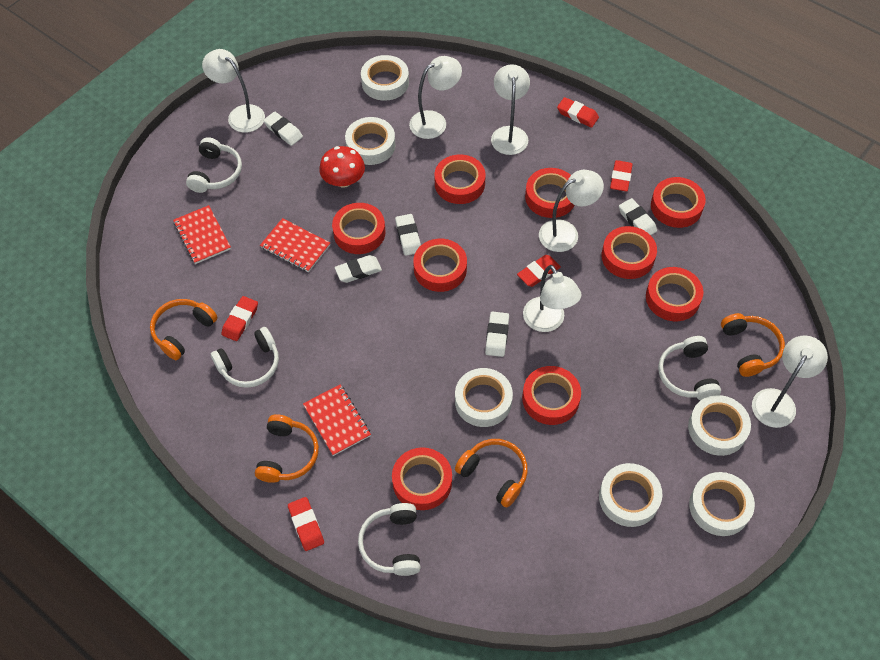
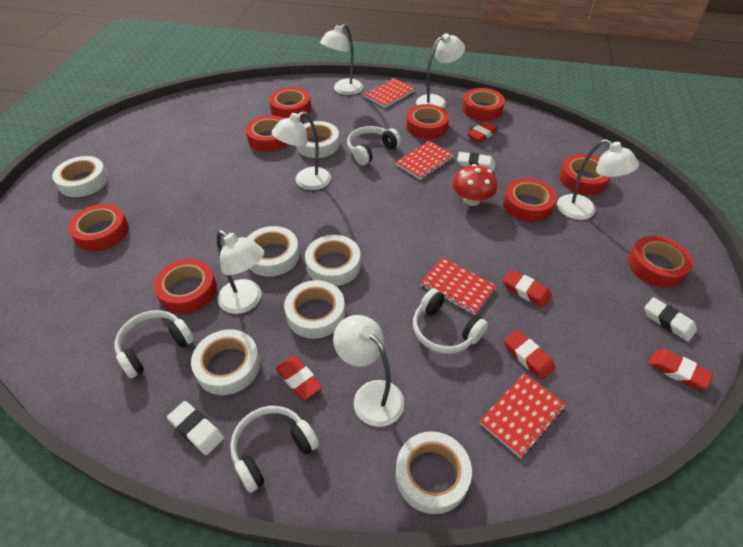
orange headphones: [150,299,218,360] [255,414,319,483] [455,439,528,507] [721,313,785,377] = 4 -> none = 0
red notebook: [173,205,231,264] [260,218,330,272] [303,384,371,456] = 3 -> [364,78,415,108] [396,141,454,180] [420,258,496,315] [480,373,566,458] = 4
white eraser: [263,112,303,146] [335,255,382,283] [395,214,421,256] [485,312,509,357] [619,198,657,235] = 5 -> [167,401,224,455] [457,152,495,171] [644,297,697,342] = 3
white tape: [345,117,396,165] [361,55,409,101] [455,368,513,427] [599,463,662,527] [688,395,751,456] [689,472,755,536] = 6 -> [52,156,108,197] [191,329,260,395] [247,226,299,277] [284,280,345,339] [296,121,339,158] [305,235,361,286] [395,431,472,514] = 7

